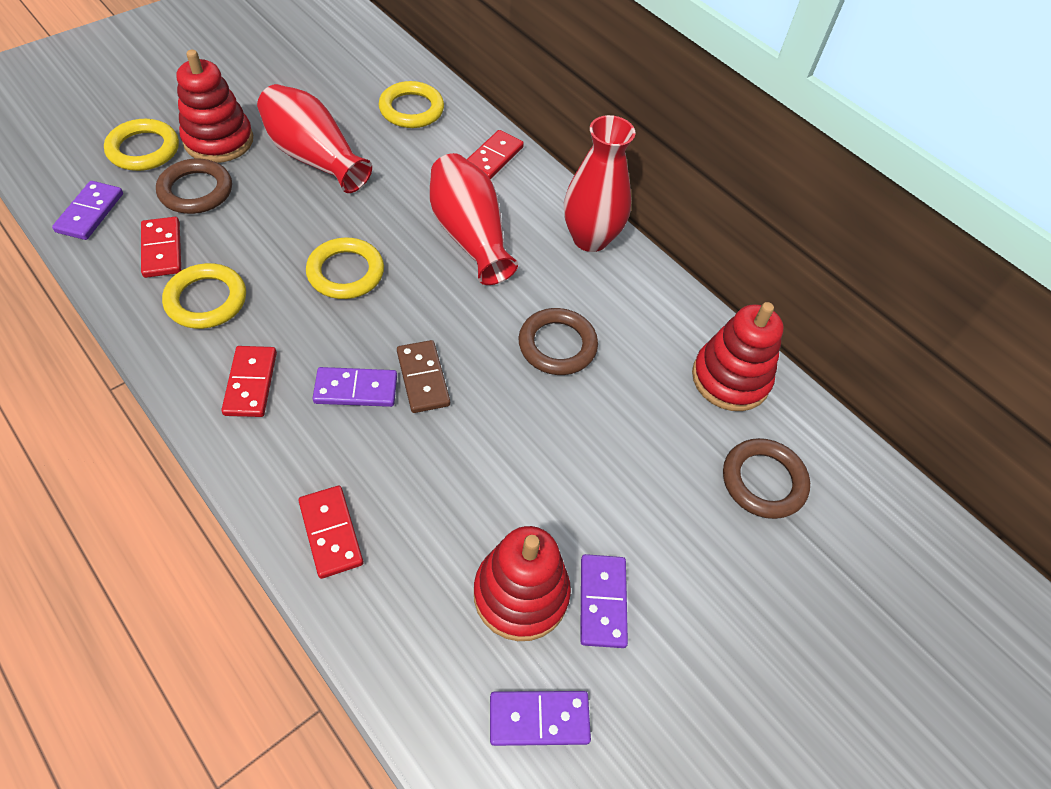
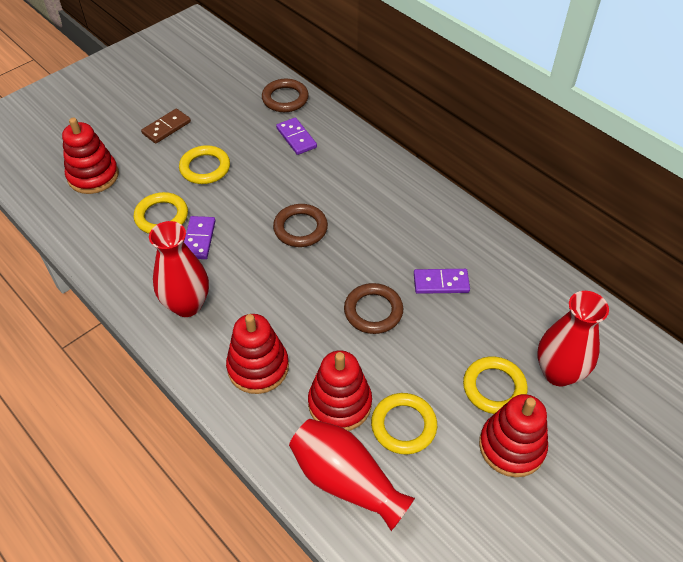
purple domino: [52,181,123,240] [313,367,397,407] [490,691,591,746] [580,554,628,648] = 4 -> [184,216,215,259] [276,117,317,155] [414,269,470,294] = 3
red domino: [141,217,181,278] [221,346,277,417] [298,486,363,579] [467,130,524,179] = 4 -> none = 0
red stacking toy: [176,50,253,163] [474,526,571,641] [692,302,784,411] = 3 -> [62,118,119,194] [226,314,289,394] [308,350,372,431] [479,394,548,477] = 4

